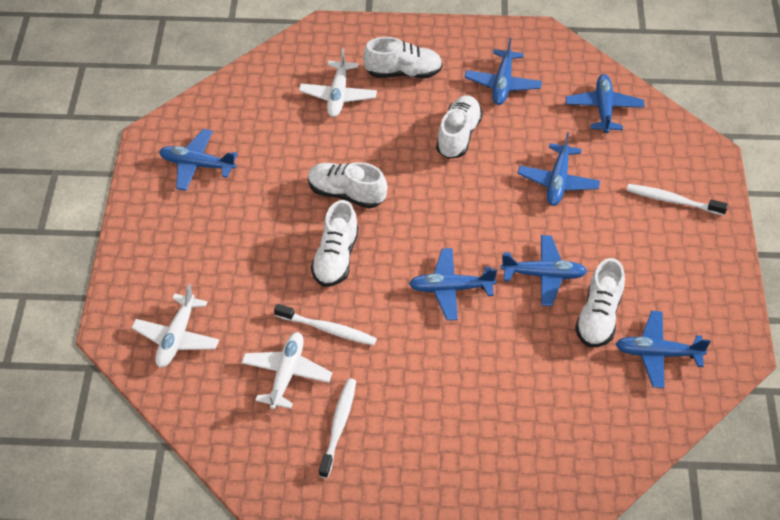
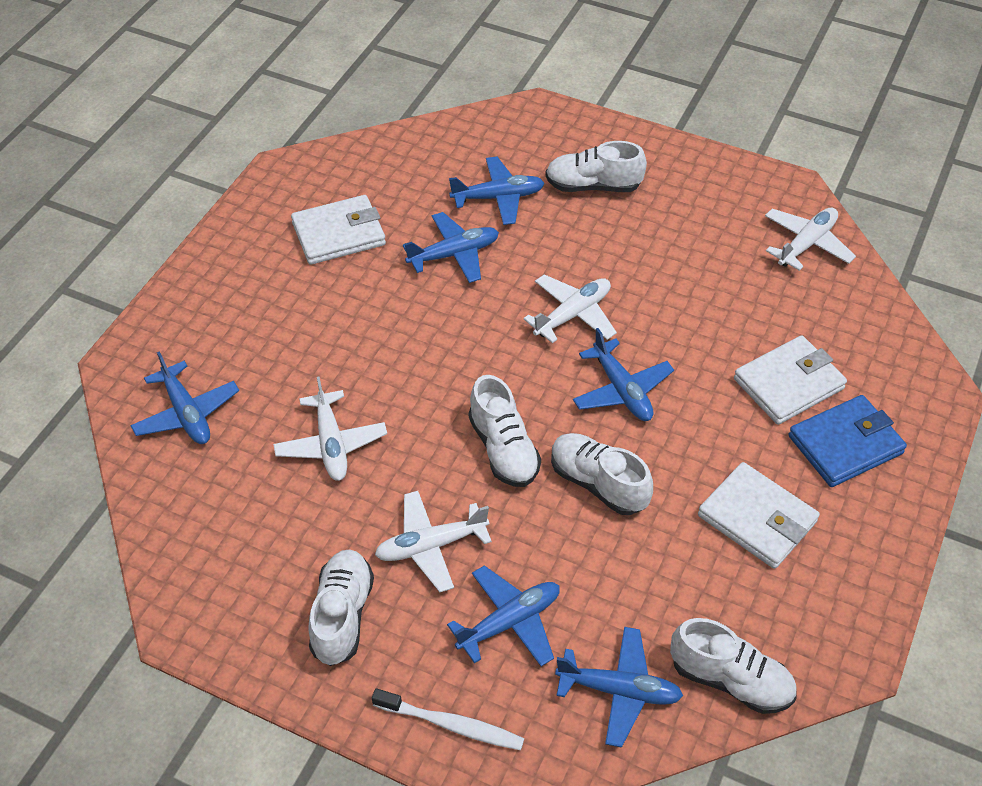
blue plane: [159,129,238,191] [409,248,497,320] [464,38,542,105] [501,235,587,306] [518,132,600,206] [566,74,645,133] [616,311,711,388] = 7 -> [130,352,239,444] [403,212,499,283] [447,565,560,666] [449,157,544,225] [555,627,683,748] [573,328,674,421] = 6
blue wallet: none = 0 -> [789,395,907,487] = 1
white plane: [131,284,219,367] [241,332,332,409] [299,48,377,117] = 3 -> [273,377,387,481] [375,491,492,592] [524,274,617,343] [765,208,856,271] = 4
white toothbrush: [274,304,377,346] [319,378,356,478] [627,184,728,216] = 3 -> [372,688,524,750] = 1
white wallet: none = 0 -> [291,195,386,265] [698,462,820,569] [734,335,847,425] = 3

